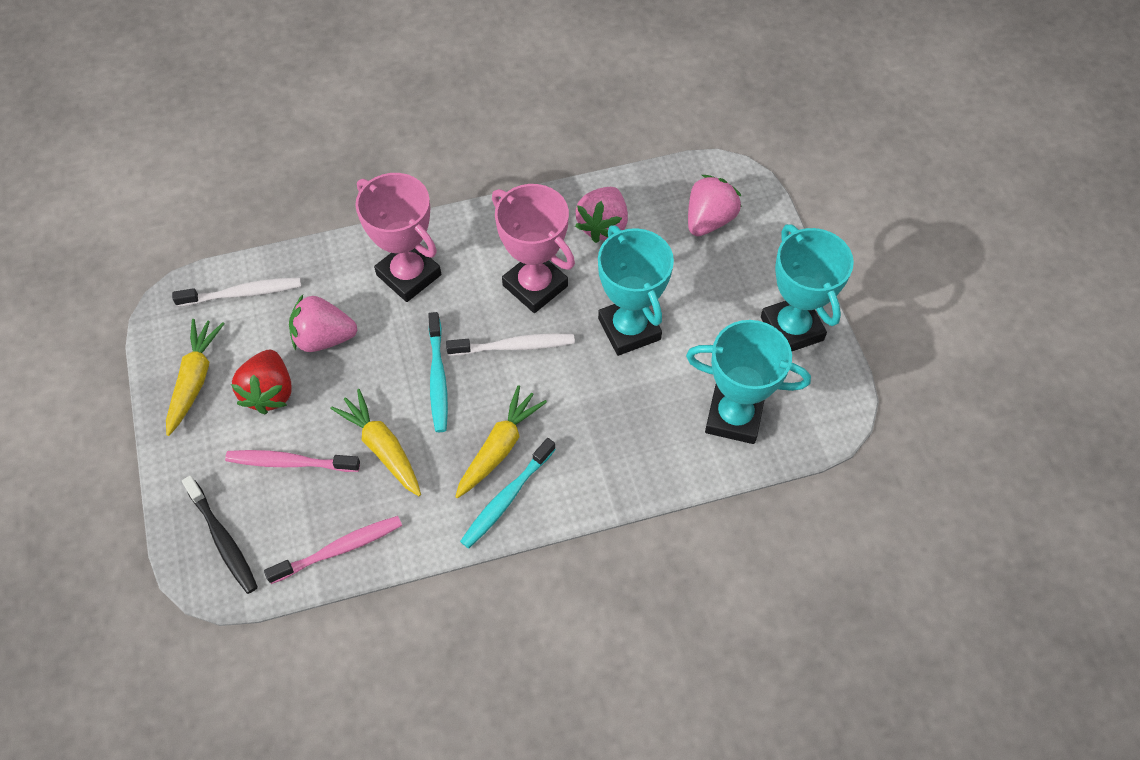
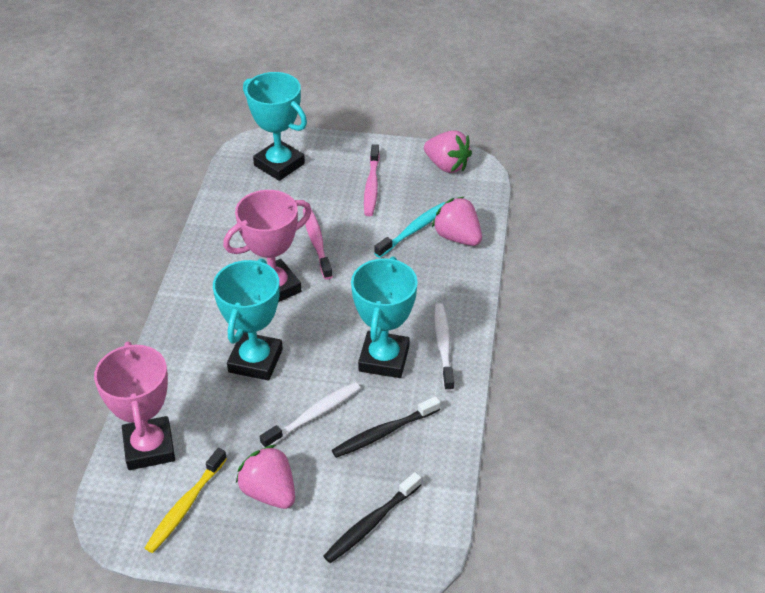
black toothbrush: [182,476,258,594] = 1 -> [323,472,421,563] [332,396,441,458] = 2
red strawberry: [231,350,292,414] = 1 -> none = 0
turquoise toothbrush: [428,312,448,432] [460,438,556,548] = 2 -> [374,202,445,258] = 1
yellow carrot: [166,319,225,436] [330,389,421,496] [455,385,547,498] = 3 -> none = 0
yellow toothbrush: none = 0 -> [145,448,227,553] = 1

